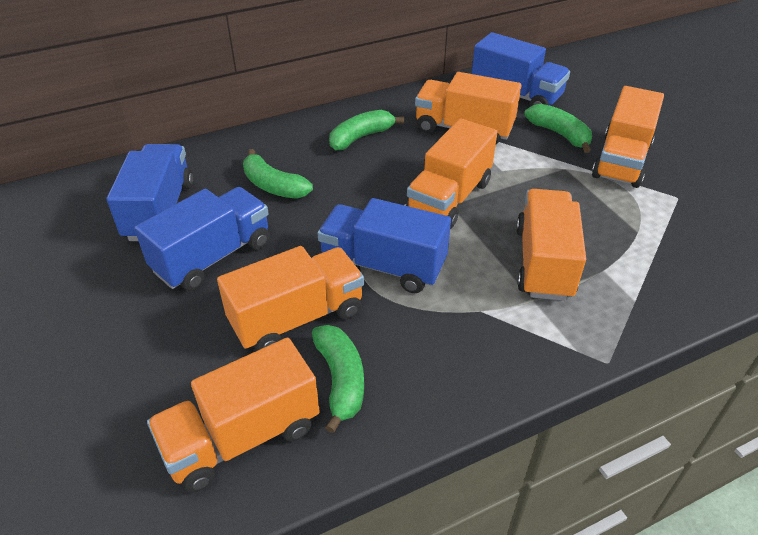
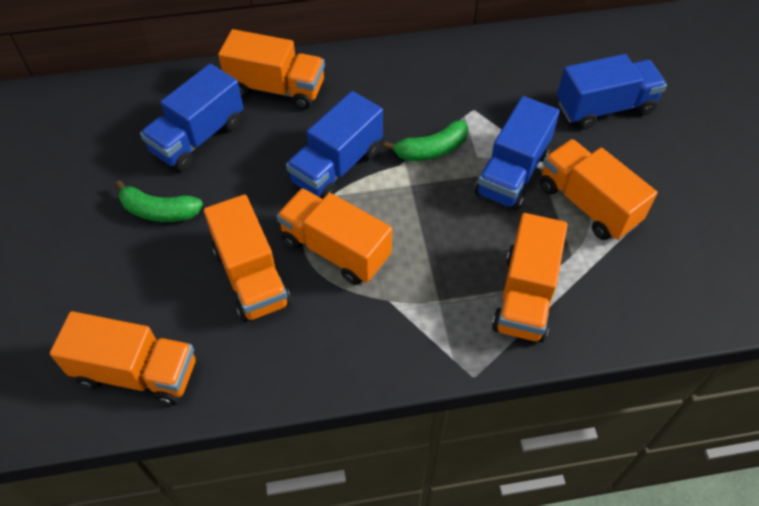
green banana: [243,149,313,199] [312,325,364,433] [329,110,404,150] [524,104,592,153] = 4 -> [115,180,203,222] [384,120,469,161] = 2

